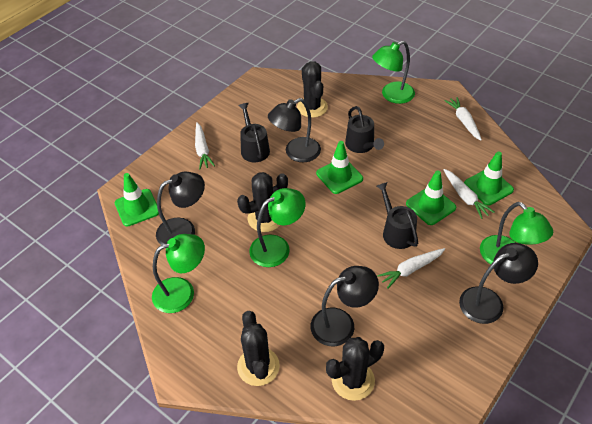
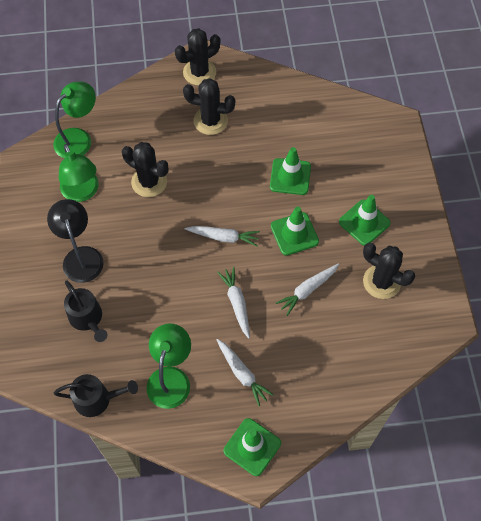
black lamp: [156,172,205,245] [268,98,321,162] [311,266,379,346] [459,243,538,324] = 4 -> [47,199,104,283] = 1
black watering can: [238,103,270,162] [345,106,384,153] [376,182,418,249] = 3 -> [53,374,138,417] [64,280,107,342] = 2
green lamp: [152,234,205,313] [249,188,306,267] [372,41,415,104] [480,202,553,264] = 4 -> [53,82,96,158] [59,144,99,202] [147,323,191,409] = 3

